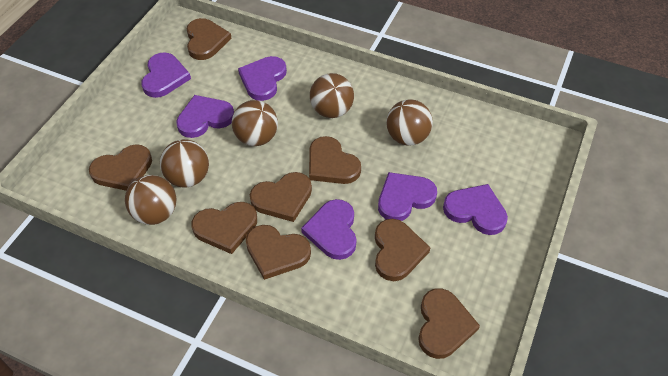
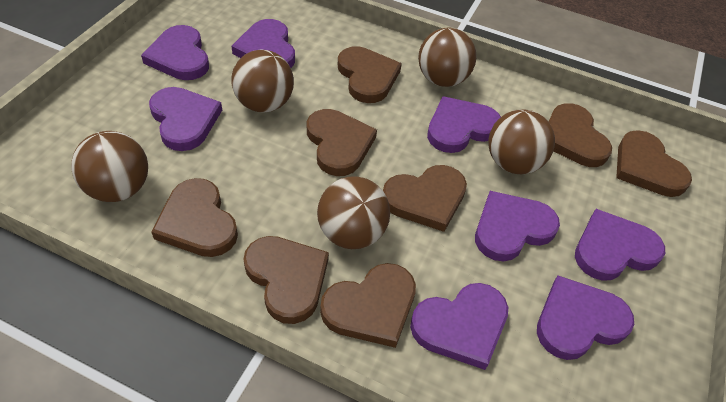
purple heart: [141,52,191,98] [176,95,234,138] [238,56,287,101] [301,199,357,260] [378,172,437,221] [443,184,508,235] = 6 -> [141,25,209,80] [149,87,222,151] [232,19,295,68] [410,283,508,370] [427,96,501,153] [475,191,560,262] [537,276,634,360] [575,209,665,281] = 8

